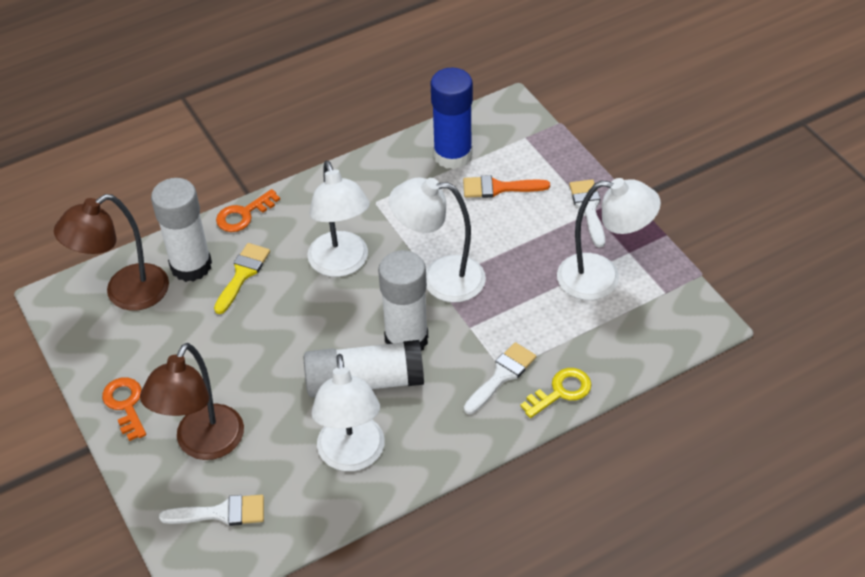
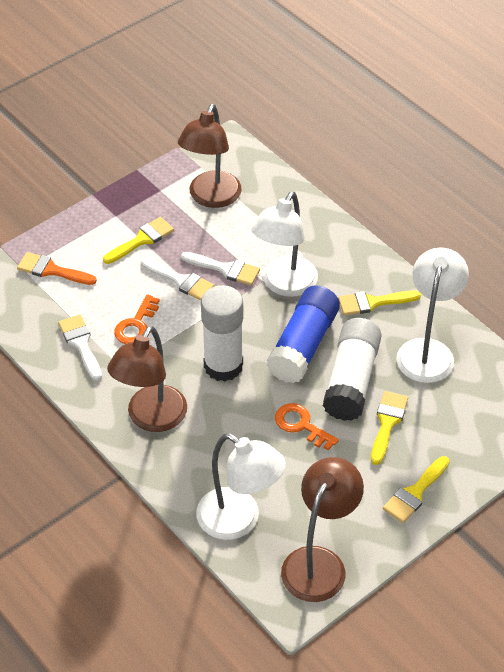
brown lamp: [54,194,169,311] [140,343,244,460] = 2 -> [107,326,187,432] [178,104,242,208] [281,457,364,602] = 3
white glue stick: [151,178,212,282] [304,340,424,398] [378,250,428,351] = 3 -> [201,285,243,381] [323,318,382,421] = 2
white lamp: [307,161,370,277] [311,354,385,471] [389,177,486,302] [557,178,661,300] = 4 -> [196,433,286,540] [251,191,318,297] [396,247,469,383] = 3
yellow brush: [214,243,270,314] = 1 -> [103,217,174,264] [338,290,421,315] [371,391,408,465] [383,456,450,523] = 4
yellow key: [520,368,592,418] = 1 -> none = 0

